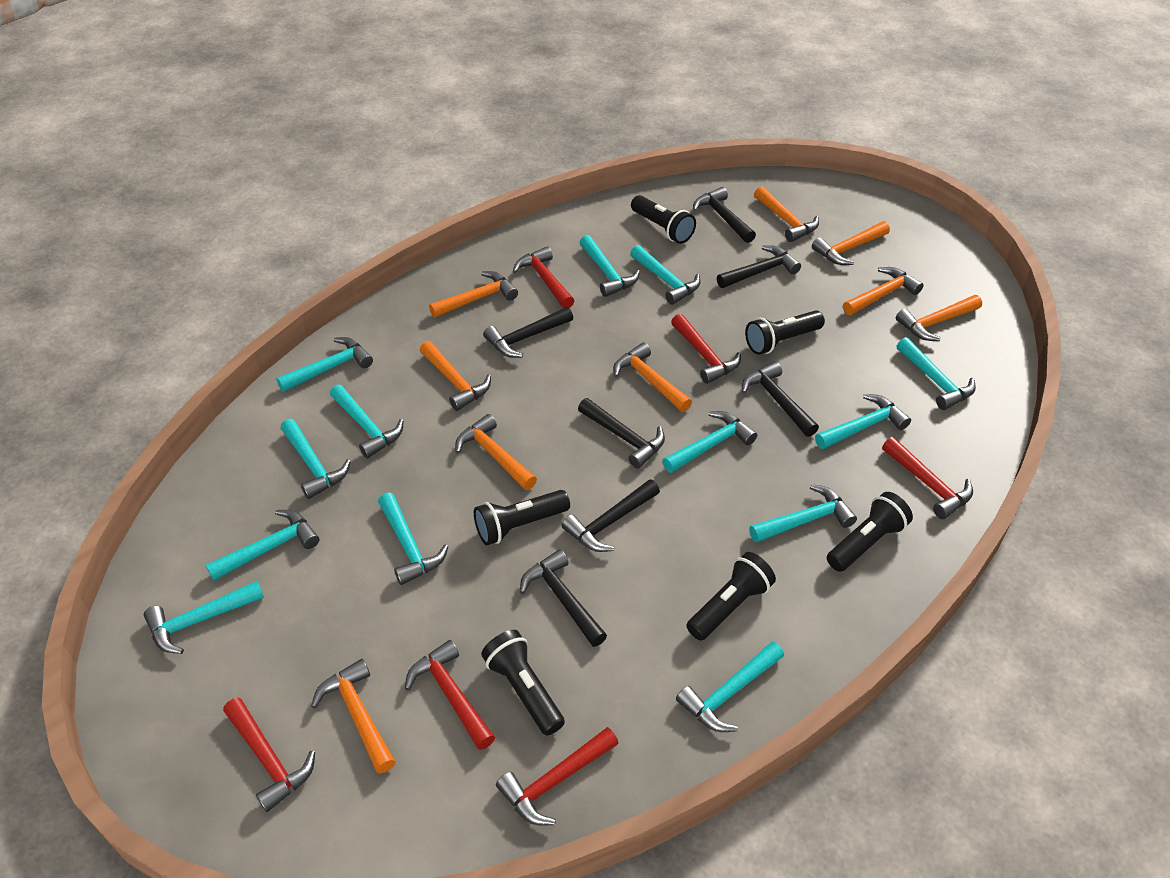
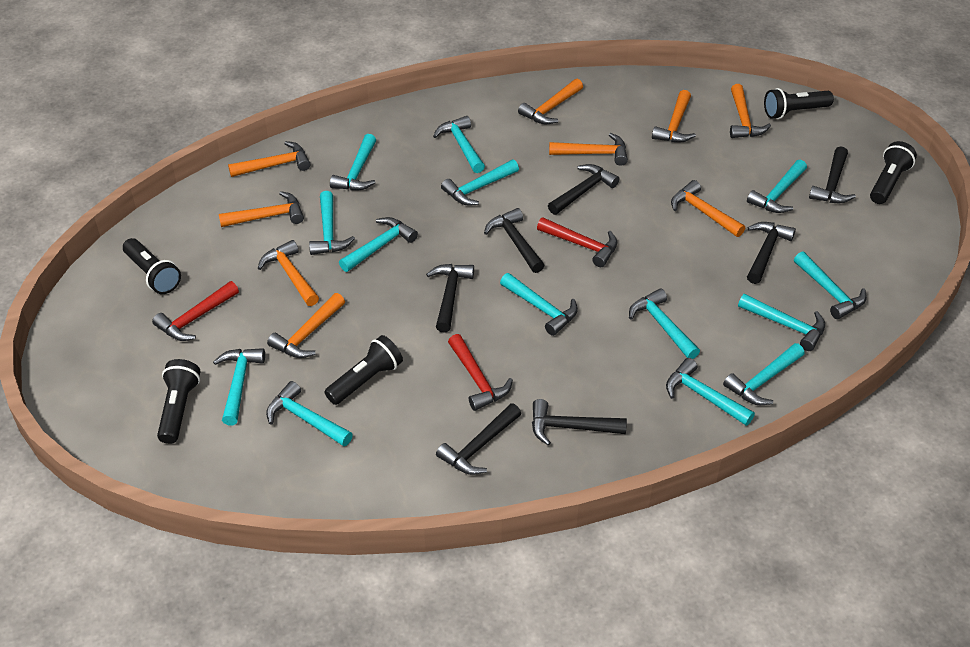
black flashlight: [474,490,570,545] [481,630,565,736] [631,195,696,244] [686,552,776,641] [745,310,825,355] [827,492,913,572] = 6 -> [123,238,181,294] [157,359,200,444] [324,335,403,405] [764,88,834,119] [870,141,917,204] = 5
red hammer: [223,697,315,812] [405,640,495,750] [496,727,619,826] [513,246,574,308] [671,314,741,384] [882,437,973,519] = 6 -> [152,281,239,341] [448,334,513,411] [537,217,617,267] = 3
turquoise hammer: [144,581,264,654] [206,510,319,581] [276,337,373,392] [281,419,351,499] [330,385,404,459] [378,493,448,585] [579,235,640,297] [630,245,701,305] [662,411,757,473] [676,641,784,732] [749,484,857,543] [815,394,911,449] [897,337,976,410] = 13 -> [213,348,265,425] [266,381,353,446] [309,191,355,255] [330,134,376,191] [339,217,418,272] [433,116,485,173] [441,160,519,205] [500,273,578,336] [629,288,700,359] [666,358,755,426] [723,343,805,405] [738,294,825,351] [747,160,807,213] [794,251,867,319] = 14

